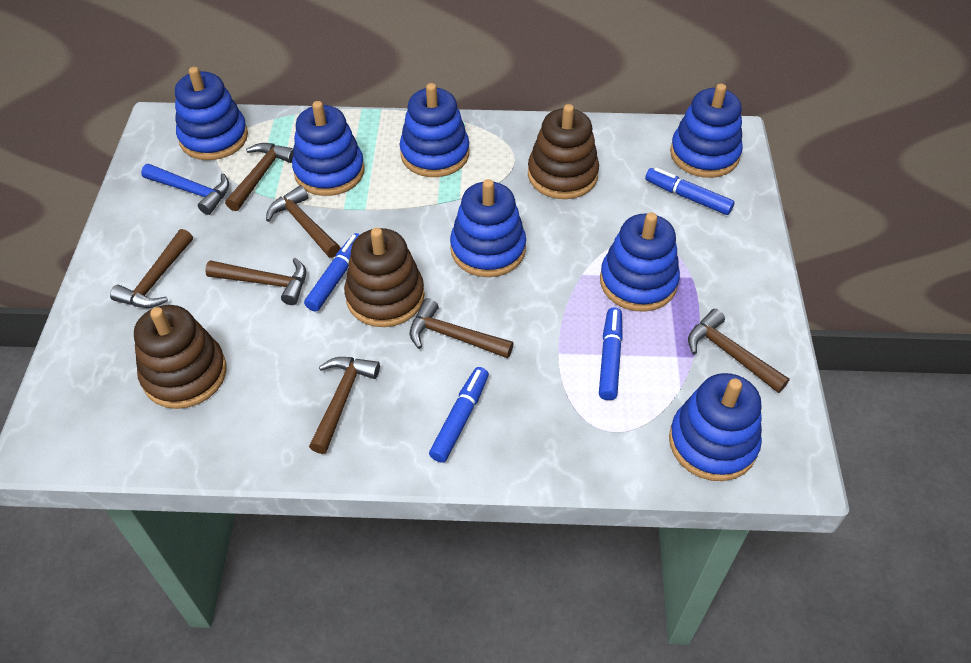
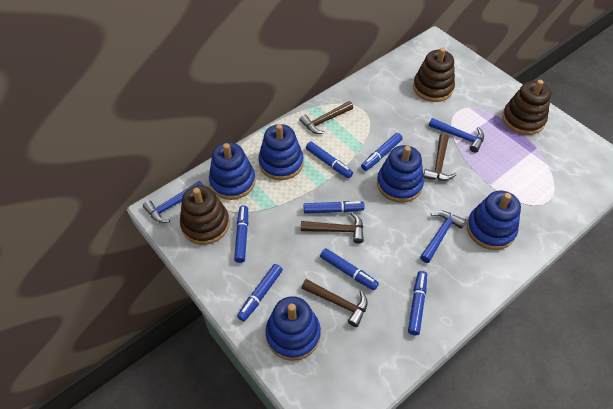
blue hammer: [141,164,229,215] = 1 -> [143,181,204,223] [420,211,466,263] [429,118,484,153] = 3
blue marker: [304,233,360,311] [429,367,489,463] [599,307,623,400] [645,168,735,215] = 4 -> [234,205,248,263] [237,264,283,321] [304,201,365,213] [306,141,353,178] [320,248,379,290] [361,133,403,171] [408,271,427,335] = 7
blue stacking toy: [175,67,248,160] [292,101,365,196] [400,83,469,177] [450,179,526,277] [600,212,680,312] [669,373,762,481] [670,83,743,178] = 7 -> [209,143,256,200] [258,124,304,180] [265,296,321,361] [377,145,424,203] [467,190,521,250] = 5
brown hammer: [110,229,193,308] [205,258,306,305] [225,143,293,211] [266,186,341,258] [309,357,380,454] [410,298,514,358] [688,309,790,393] = 7 -> [300,101,353,134] [301,212,364,244] [301,279,368,327] [423,134,456,181] = 4

